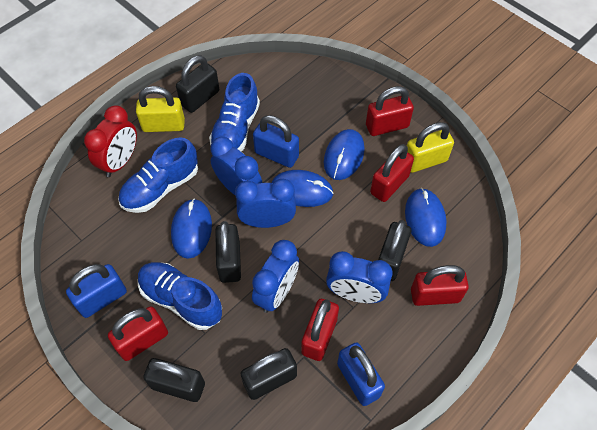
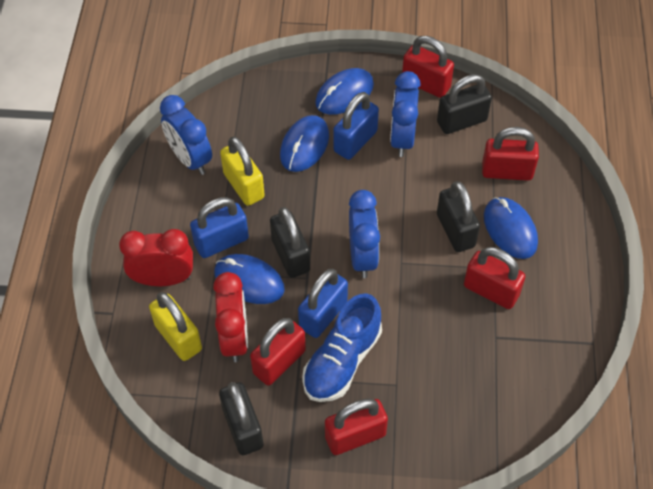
black padlock: [143,358,205,402] [176,55,219,113] [215,221,241,283] [240,348,297,400] [378,220,411,281] = 5 -> [219,382,264,455] [270,207,310,278] [437,74,492,134] [437,181,480,252] = 4
blue clock: [210,137,263,195] [235,179,296,228] [252,240,299,313] [326,251,393,303] = 4 -> [160,95,212,175] [349,190,380,278] [390,71,421,157] = 3
blue shoe: [118,137,198,213] [138,262,222,330] [209,73,260,151] = 3 -> [302,293,382,402] = 1
red clock: [84,105,137,177] = 1 -> [119,229,193,286] [213,272,248,362] = 2

